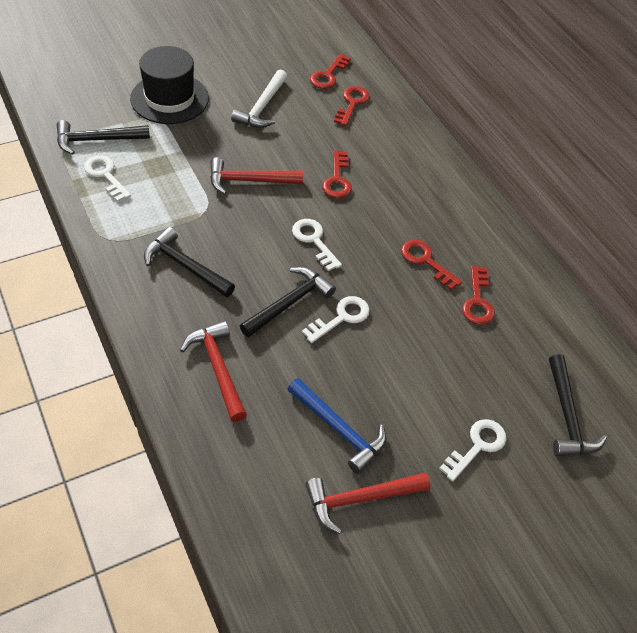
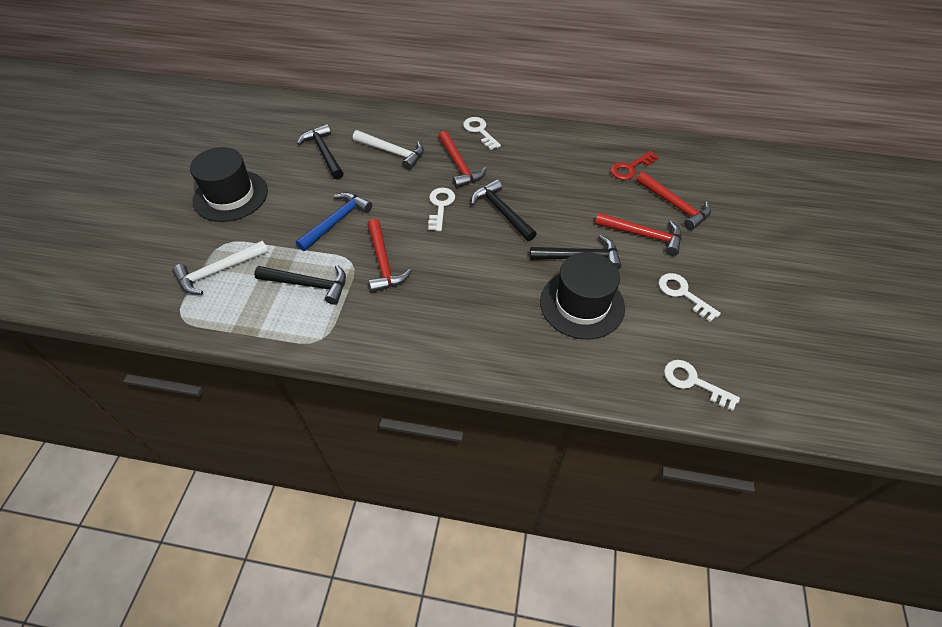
black hat: [130,46,209,124] = 1 -> [190,147,268,222] [540,252,625,339] = 2
red hammer: [180,321,247,422] [210,157,303,194] [305,473,430,534] = 3 -> [367,219,412,293] [438,131,487,188] [595,213,682,256] [636,172,711,230] = 4
red key: [310,54,351,89] [322,150,352,198] [334,86,370,126] [401,240,462,290] [462,266,495,325] = 5 -> [610,151,659,180] = 1
white hammer: [231,69,287,128] = 1 -> [172,240,268,294] [353,130,424,170] = 2

